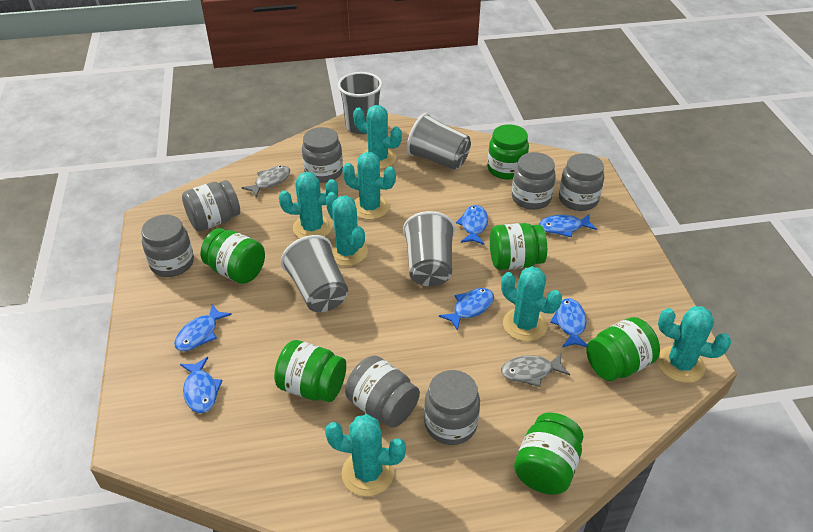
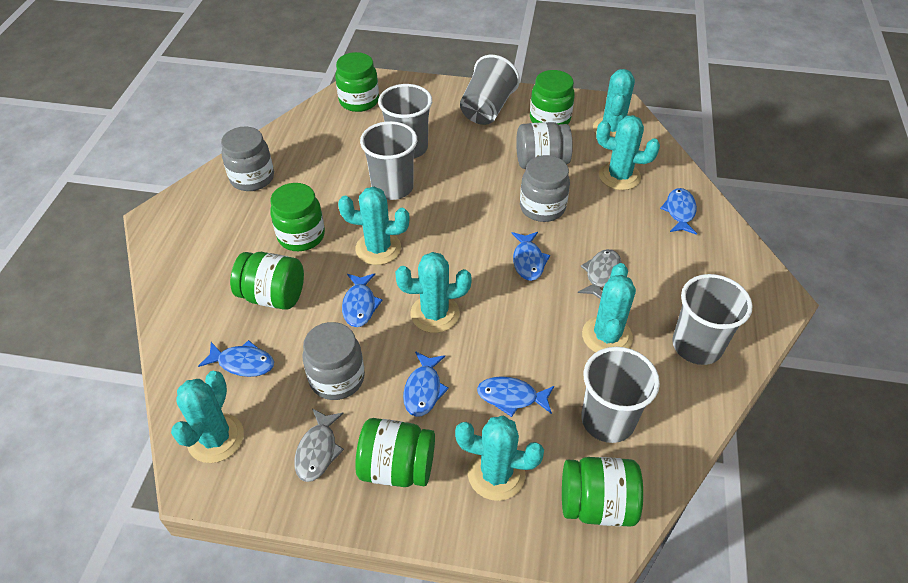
grey cup: [281,235,348,312] [338,72,382,134] [403,211,455,286] [407,113,471,170] = 4 -> [360,121,417,200] [378,84,432,158] [460,55,520,125] [581,347,660,443] [672,274,753,365] = 5
grey jar: [141,215,194,277] [182,180,240,231] [302,127,343,183] [345,355,420,428] [424,370,480,445] [512,152,556,210] [559,153,604,211] = 7 -> [221,127,274,191] [302,322,365,400] [516,122,573,169] [520,155,570,222] = 4

